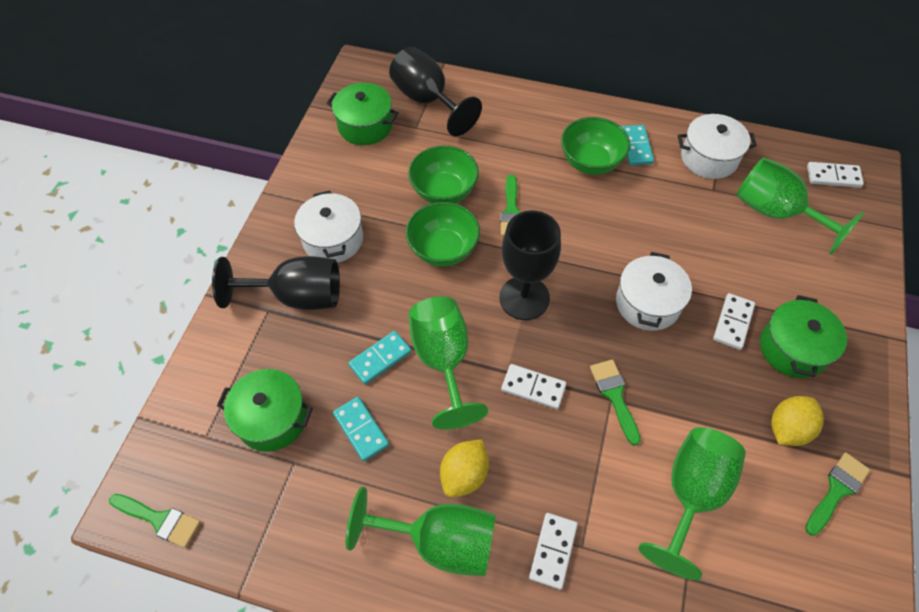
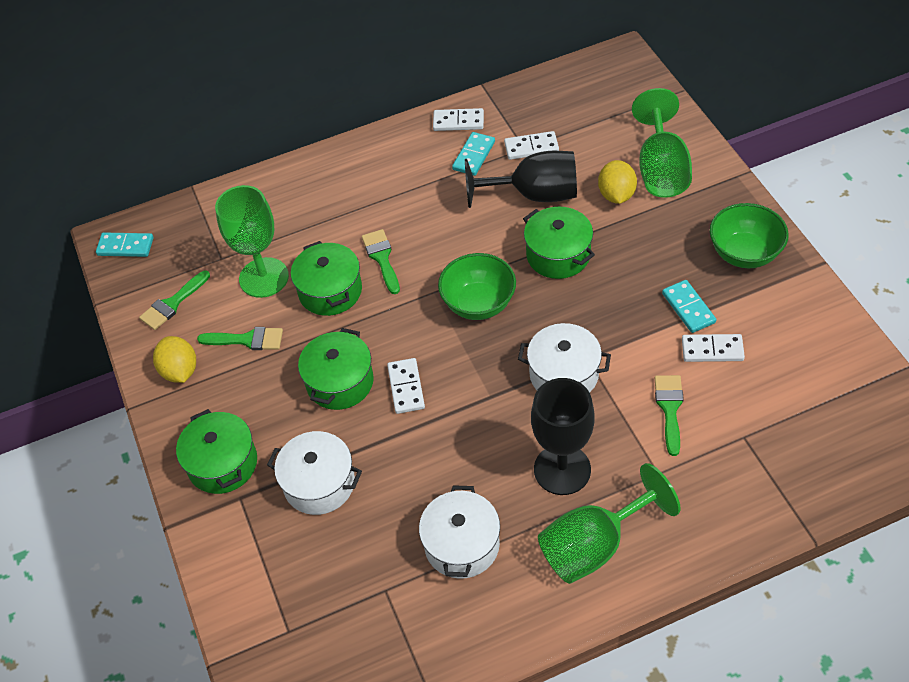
black goblet: [212,256,340,310] [389,47,482,136] [500,211,561,320] = 3 -> [465,151,577,208] [531,378,595,495] = 2
green bowl: [406,202,480,267] [408,146,479,203] [561,117,630,175] = 3 -> [438,253,516,320] [710,203,789,268] = 2
green goblet: [346,487,495,576] [409,296,488,430] [639,427,746,580] [736,157,864,255] = 4 -> [215,185,289,298] [538,463,681,584] [632,88,692,198] = 3
green pot: [217,369,313,452] [327,83,399,145] [760,295,847,378] = 3 -> [176,409,257,494] [291,241,362,316] [298,328,374,410] [523,207,595,279] = 4

